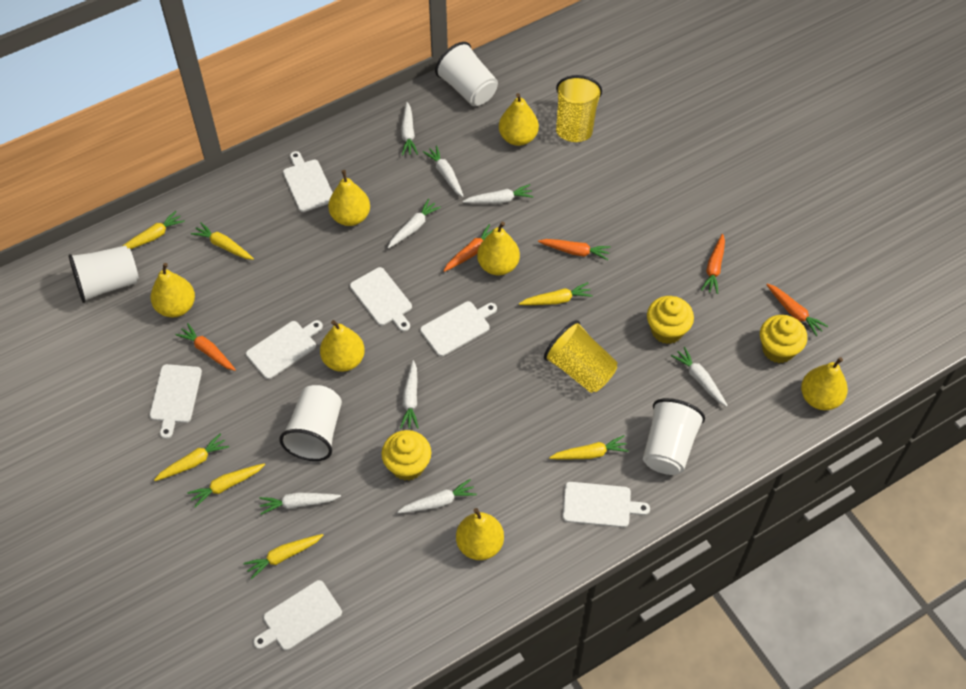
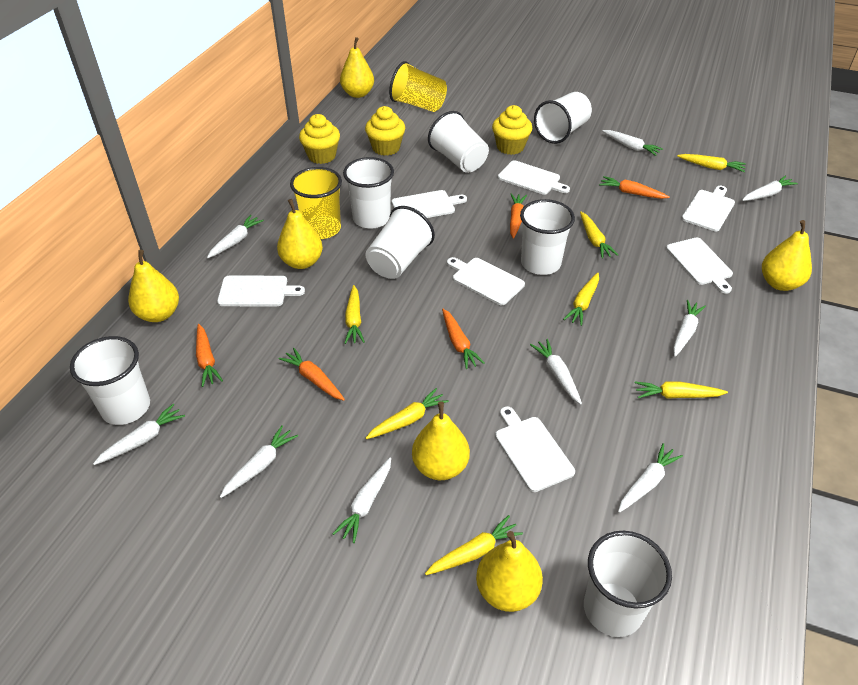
white carrot: [259,492,341,515] [388,199,441,249] [397,479,477,513] [400,360,419,429] [401,102,418,156] [423,145,464,197] [463,184,534,204] [671,347,728,407] = 8 -> [93,404,185,465] [207,215,264,258] [220,425,298,498] [333,458,391,543] [530,339,582,404] [602,130,663,156] [618,443,683,513] [673,300,706,357] [742,175,798,201] = 9
white cup: [68,246,139,303] [279,385,342,461] [435,42,498,106] [643,398,705,475] = 4 -> [70,336,150,425] [343,157,394,229] [366,206,435,279] [428,111,489,173] [520,199,575,275] [534,92,592,144] [584,531,672,637] = 7
yellow pear: [151,263,195,317] [320,320,365,372] [328,170,370,226] [456,508,504,560] [477,222,520,275] [499,93,539,146] [801,357,848,410] = 7 -> [128,250,179,322] [277,199,323,269] [340,37,374,98] [412,402,470,480] [476,531,543,612] [762,220,812,291] = 6

